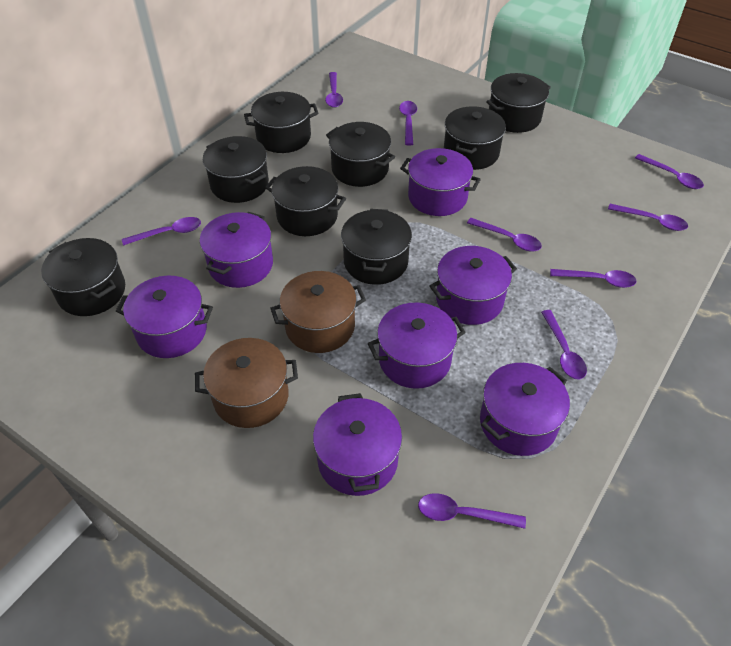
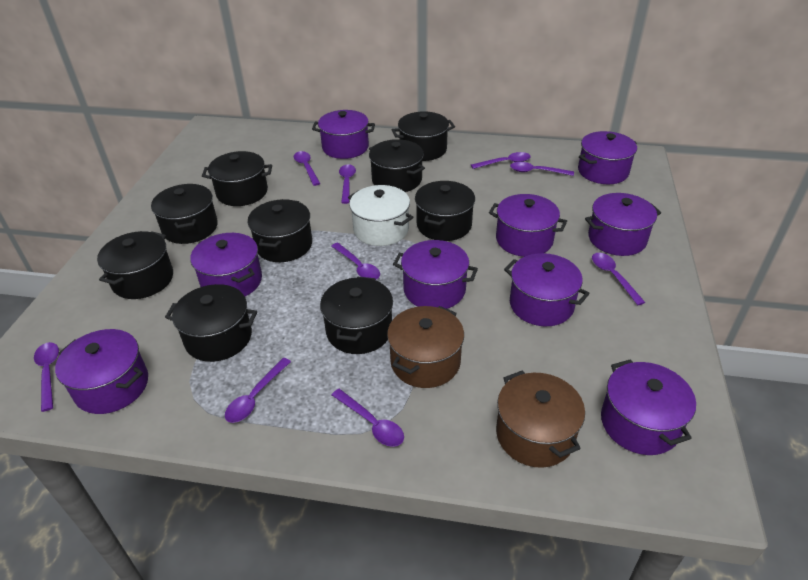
black pot: [41,238,125,316] [203,136,269,203] [244,92,319,153] [265,166,346,236] [326,122,395,187] [341,209,412,285] [444,106,506,170] [486,73,551,133] = 8 -> [97,231,173,299] [151,184,218,244] [165,284,257,362] [202,151,272,206] [248,199,312,262] [320,277,393,354] [369,139,425,192] [392,111,455,161] [415,181,475,241] = 9
purple pot: [116,276,213,358] [200,212,273,288] [313,393,402,496] [368,303,466,389] [400,148,481,216] [429,246,517,325] [480,363,570,456] = 7 -> [55,329,148,414] [190,233,262,296] [312,110,375,159] [393,240,478,309] [489,194,567,257] [504,253,590,326] [578,131,637,184] [585,193,661,256] [601,360,696,455] = 9
white pot: none = 0 -> [348,185,413,246] = 1

